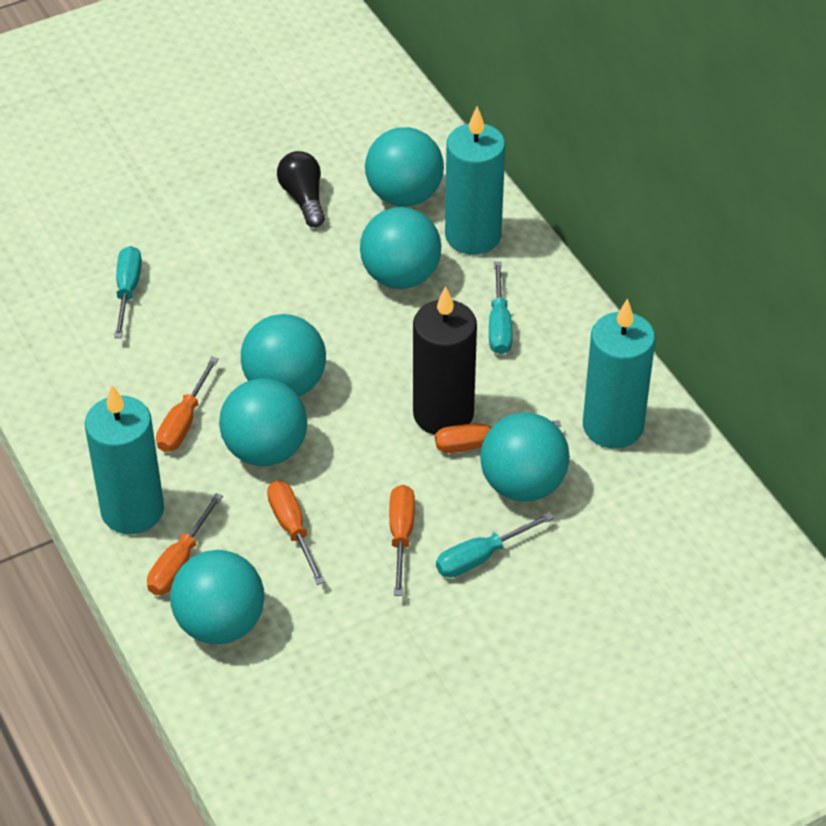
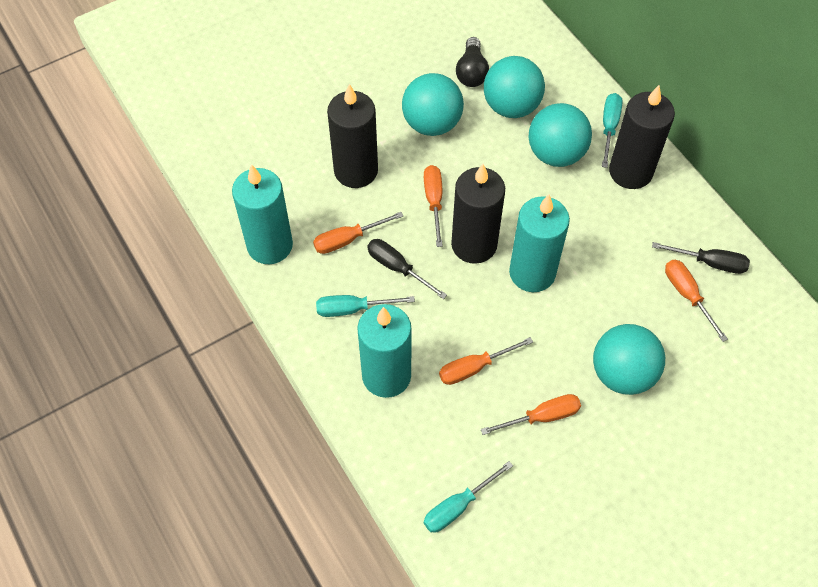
black candle: [413,286,477,435] = 1 -> [327,84,378,188] [451,164,505,264] [609,85,675,189] = 3
black screwdriver: none = 0 -> [367,239,447,299] [652,242,750,274] = 2
turquoise ball: [170,550,264,644] [219,378,307,466] [241,314,326,396] [360,207,441,289] [365,127,444,207] [480,413,570,501] = 6 -> [402,73,464,136] [484,56,545,118] [528,103,592,167] [593,324,665,395] = 4

